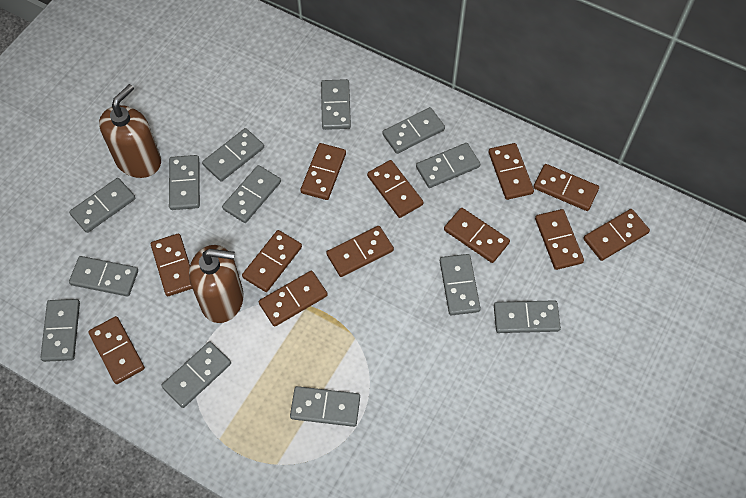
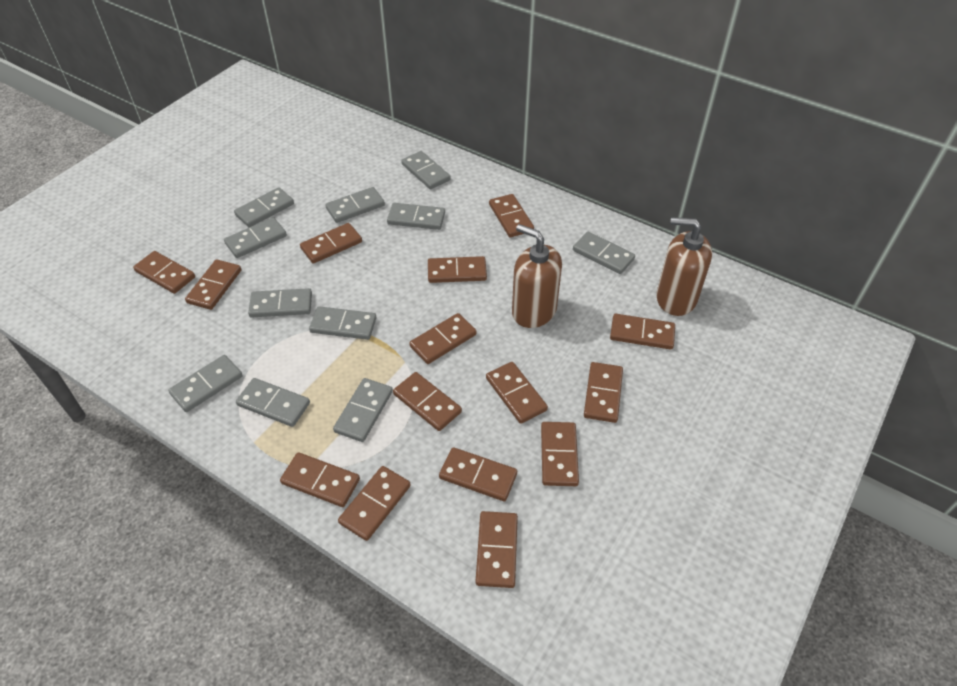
brown domino: [88,316,145,384] [151,234,192,296] [242,230,302,292] [259,271,328,327] [301,143,346,200] [326,226,394,277] [367,160,423,218] [444,208,510,263] [489,143,534,200] [534,164,599,211] [535,209,584,270] [583,209,650,261] = 12 -> [133,251,195,294] [185,259,241,310] [280,452,360,507] [300,223,362,263] [338,466,411,541] [393,372,462,431] [409,313,477,364] [428,256,487,283] [439,447,517,501] [476,511,518,588] [486,362,548,424] [489,194,534,237] [541,422,579,486] [584,362,623,423] [610,314,675,350] = 15
grey domino: [40,299,80,362] [69,178,136,233] [69,256,138,297] [161,341,231,408] [169,155,200,210] [202,128,264,182] [222,165,281,223] [290,386,360,427] [321,79,351,130] [382,107,445,154] [416,143,480,188] [440,254,481,315] [494,300,561,333] = 13 -> [168,355,243,412] [224,217,287,258] [234,187,294,227] [236,378,310,427] [248,288,312,317] [309,306,377,340] [325,187,385,223] [333,378,393,442] [387,203,445,230] [401,151,451,189] [573,232,635,274] = 11

